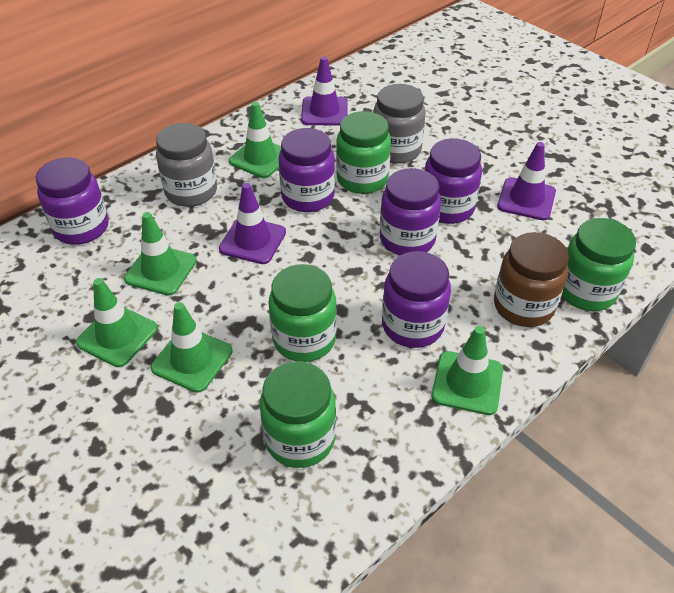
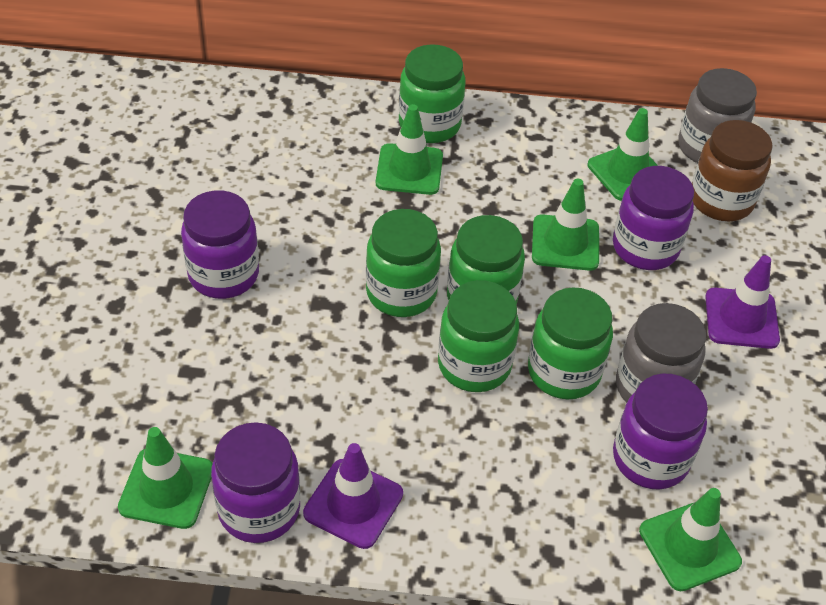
green jar: [260,361,336,468] [269,264,337,362] [336,111,391,194] [561,218,636,311] = 4 -> [366,209,441,317] [399,44,466,143] [438,280,519,392] [447,215,525,304] [528,287,613,399] = 5
purple jar: [36,157,108,245] [279,128,335,212] [380,168,441,255] [382,251,451,348] [425,138,482,224] = 5 -> [181,190,259,299] [211,422,300,543] [613,166,694,270] [613,374,708,490] = 4
purple traffic cone: [219,183,286,264] [301,56,348,126] [497,142,556,220] = 3 -> [303,443,403,549] [705,255,780,349] = 2

